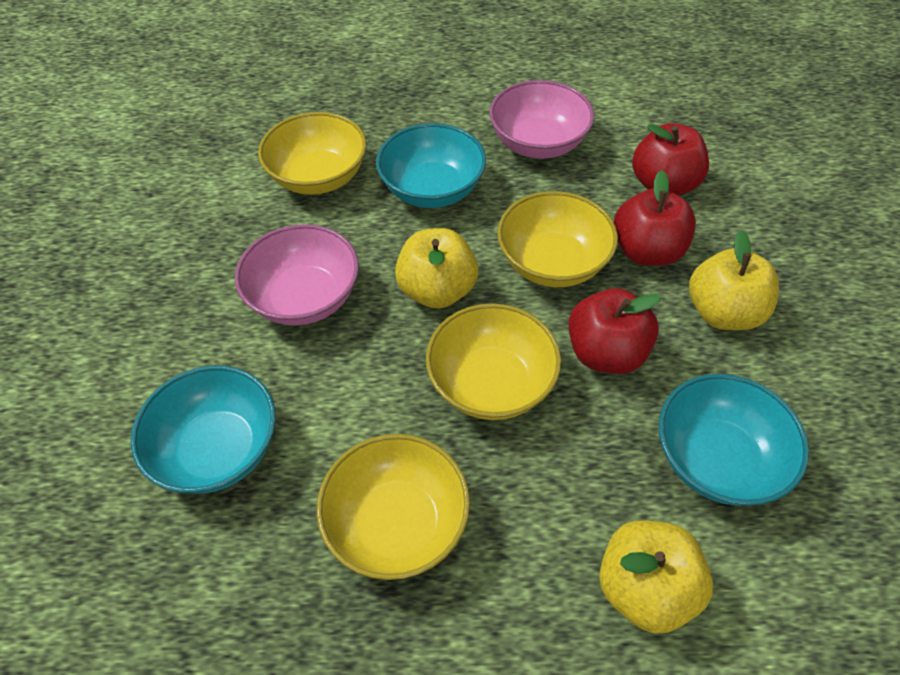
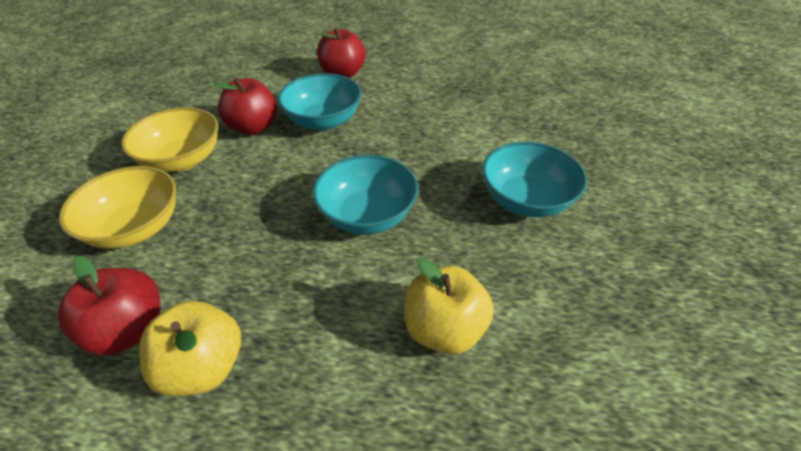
pink bowl: [235,224,359,326] [489,80,594,159] = 2 -> none = 0
yellow apple: [395,228,478,309] [599,520,713,634] [689,230,779,330] = 3 -> [139,301,241,396] [405,258,494,355] = 2
yellow bowl: [258,112,366,195] [316,434,470,580] [426,303,561,420] [497,191,618,287] = 4 -> [59,166,176,249] [121,107,218,172] = 2

